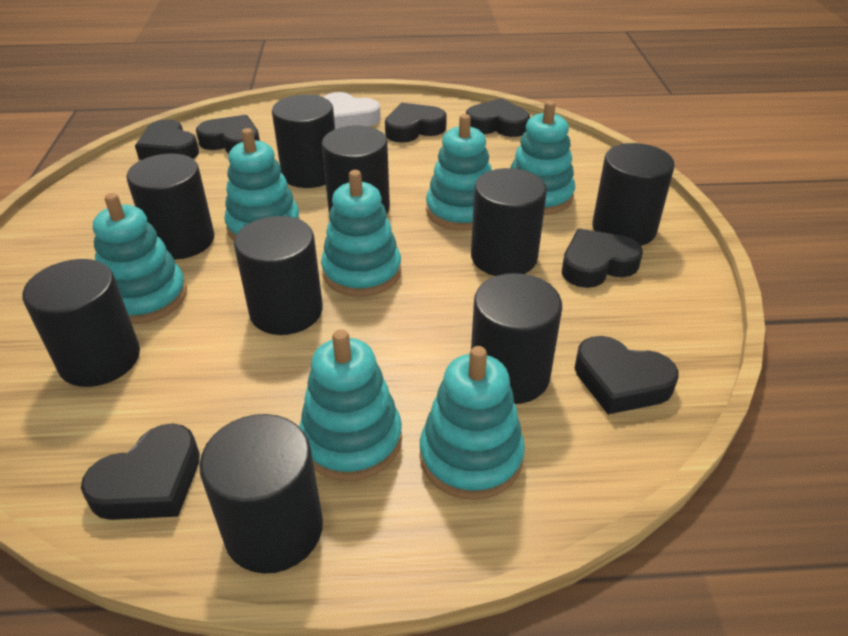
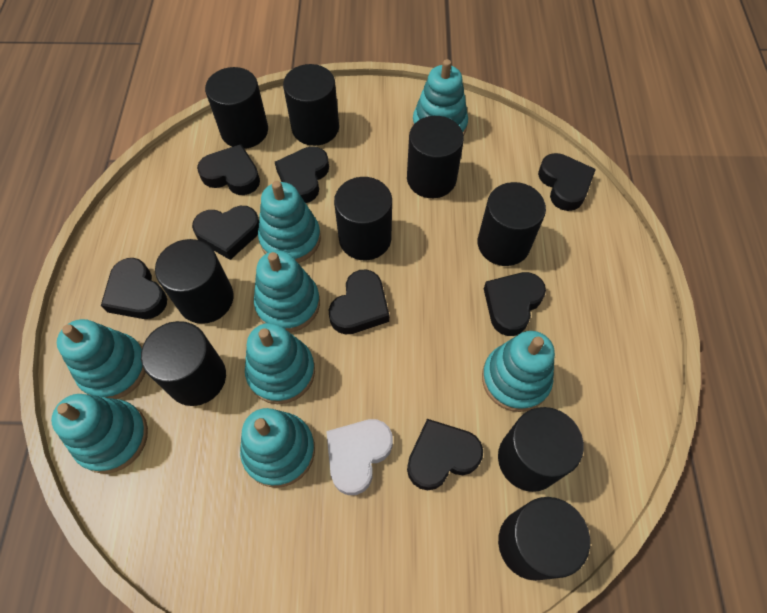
black heart: [81,424,200,520] [135,119,199,160] [196,115,260,154] [385,103,447,143] [466,98,530,137] [562,229,643,288] [575,336,679,414] = 7 -> [101,258,167,319] [192,206,259,260] [197,144,260,195] [275,146,329,203] [329,270,389,335] [407,419,483,490] [484,272,546,336] [538,153,596,211] = 8
turquoise stacking toy: [93,193,187,324] [224,128,300,241] [299,329,402,481] [321,170,401,297] [420,346,525,500] [426,114,492,231] [511,101,575,215] = 7 -> [51,394,148,474] [57,319,146,399] [240,408,315,488] [245,323,315,404] [254,250,320,332] [258,181,321,263] [412,59,468,135] [482,331,555,412] = 8

